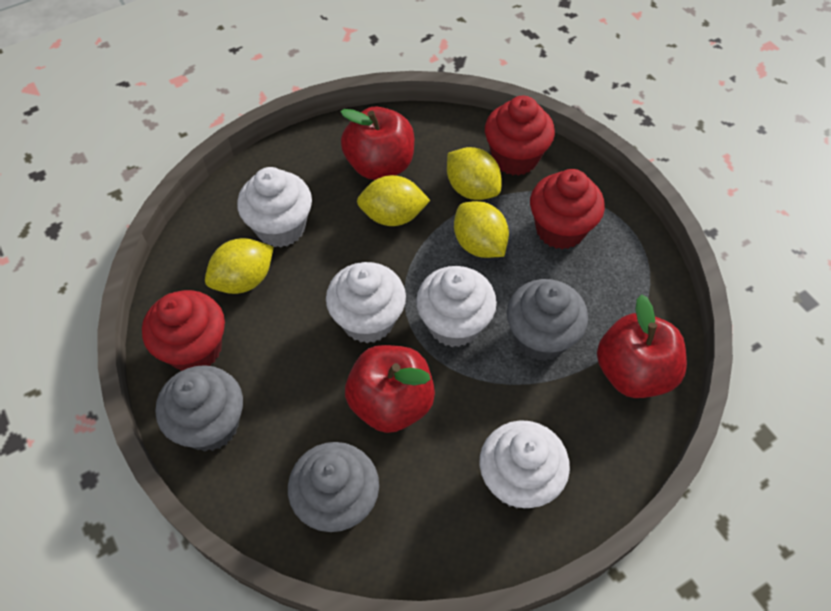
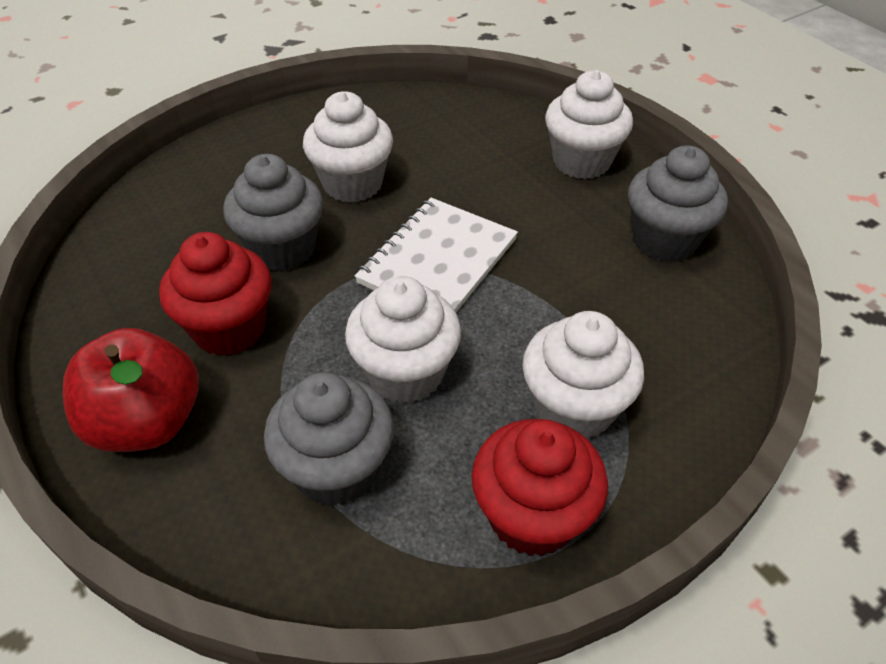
red apple: [341,107,414,180] [345,345,435,433] [597,294,687,398] = 3 -> [63,328,199,452] = 1
red cupcake: [142,290,225,371] [485,96,555,176] [530,169,605,249] = 3 -> [159,232,271,356] [471,419,608,556] = 2
white notebook: none = 0 -> [354,198,518,313] = 1
yellow lemon: [205,238,274,294] [357,175,430,226] [447,147,502,200] [454,201,509,258] = 4 -> none = 0

